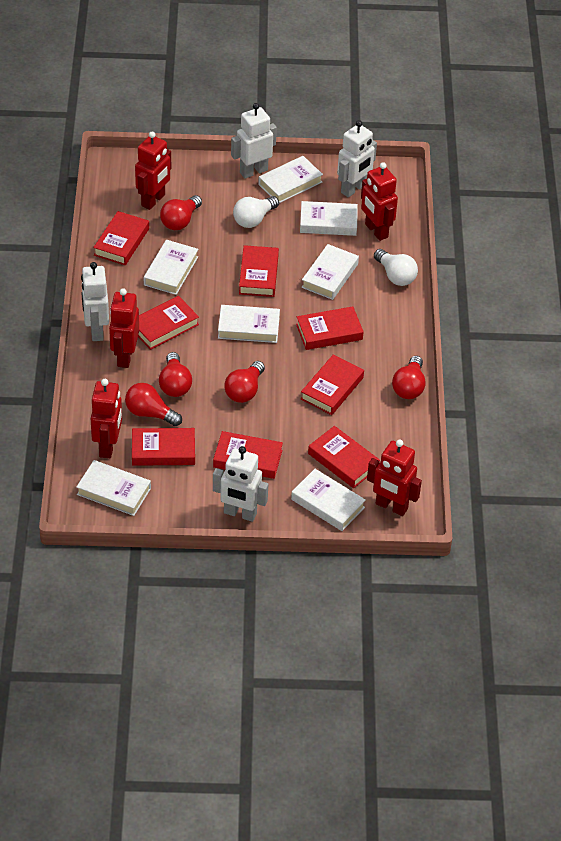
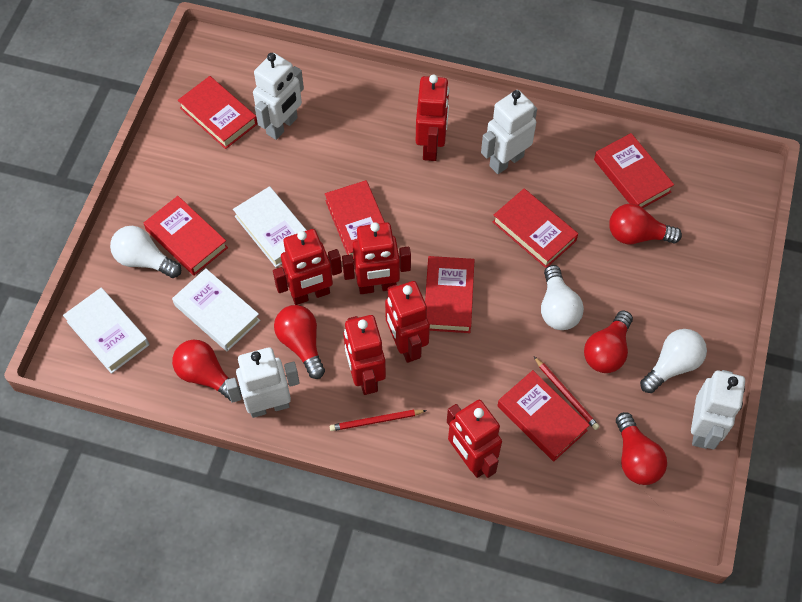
red book: [93,211,149,265] [132,428,195,466] [138,296,199,350] [213,431,283,479] [239,245,279,297] [296,306,364,350] [301,355,364,415] [308,426,380,488] = 8 -> [144,196,228,275] [178,76,258,149] [325,180,385,259] [425,256,475,333] [493,189,578,268] [497,370,590,461] [594,133,674,208] = 7
red pencil: none = 0 -> [329,410,427,431] [534,357,600,430] = 2
red robot: [91,379,122,458] [109,288,139,368] [135,131,171,210] [361,162,398,241] [367,439,422,516] = 5 -> [273,229,342,305] [342,222,411,294] [343,315,386,395] [385,281,430,363] [416,74,449,161] [447,400,502,478] = 6
white book: [76,460,151,516] [144,240,198,295] [218,305,280,343] [258,156,323,203] [291,469,366,531] [300,201,358,236] [301,244,359,300] = 7 -> [63,288,149,374] [172,268,260,351] [233,186,307,267] = 3
white light bulb: [233,196,279,228] [374,249,418,286] = 2 -> [110,226,181,278] [541,265,584,330] [640,329,707,393] = 3

